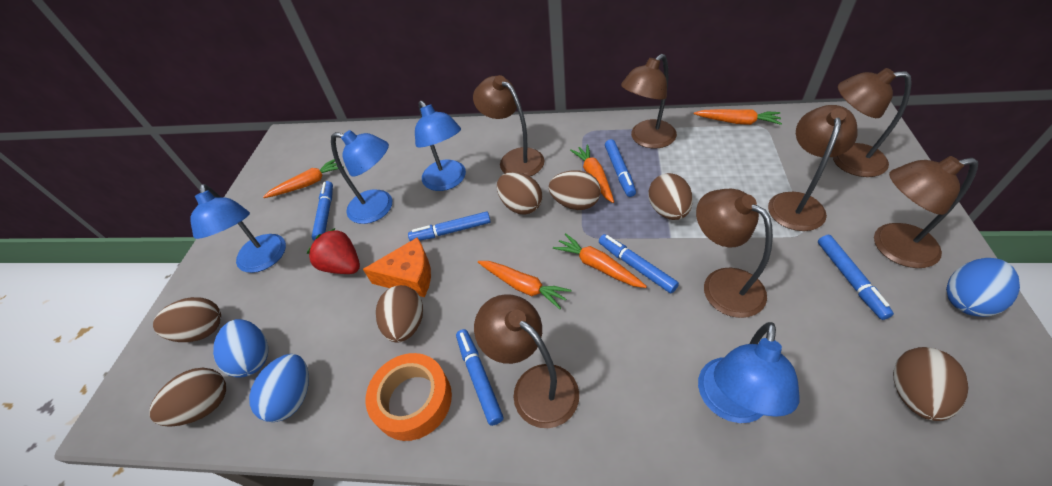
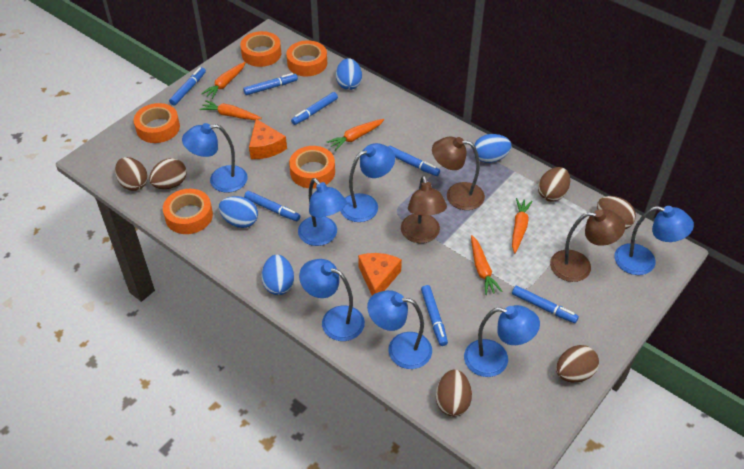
blue egg: [213,319,268,378] [249,354,309,422] [946,258,1020,317] = 3 -> [219,196,258,228] [261,255,294,295] [336,58,362,90] [474,134,512,163] = 4
blue lamp: [191,184,286,273] [331,130,392,224] [415,101,466,191] [698,322,800,423] = 4 -> [182,123,248,193] [298,178,347,246] [299,259,365,341] [340,143,395,222] [367,290,432,369] [464,305,540,377] [615,206,694,275] = 7
blue marker: [312,181,333,241] [408,211,491,241] [456,329,503,426] [599,234,679,293] [605,139,636,197] [818,235,894,320] = 6 -> [169,67,206,106] [243,73,298,95] [244,191,300,221] [291,92,338,125] [388,146,440,176] [421,285,448,346] [512,286,579,323] = 7
brown egg: [149,368,226,427] [153,297,221,342] [376,285,423,342] [497,172,542,214] [549,170,601,210] [648,173,693,220] [893,347,969,421] = 7 -> [115,157,148,191] [149,158,187,189] [436,369,472,417] [538,167,570,202] [556,345,599,382] [597,196,636,229] = 6
brown lamp: [473,75,544,176] [474,294,579,428] [621,54,677,148] [696,189,773,318] [768,105,858,231] [833,68,912,177] [874,156,978,268] = 7 -> [401,175,447,243] [432,137,485,210] [550,209,625,282] = 3
orange cheese: [363,238,431,297] = 1 -> [249,119,287,159] [358,253,402,295] = 2
orange tape: [365,353,452,441] = 1 -> [134,103,180,143] [163,189,213,234] [240,31,281,67] [286,40,327,76] [289,146,335,188] = 5
red strawberry: [307,228,360,274] = 1 -> none = 0

